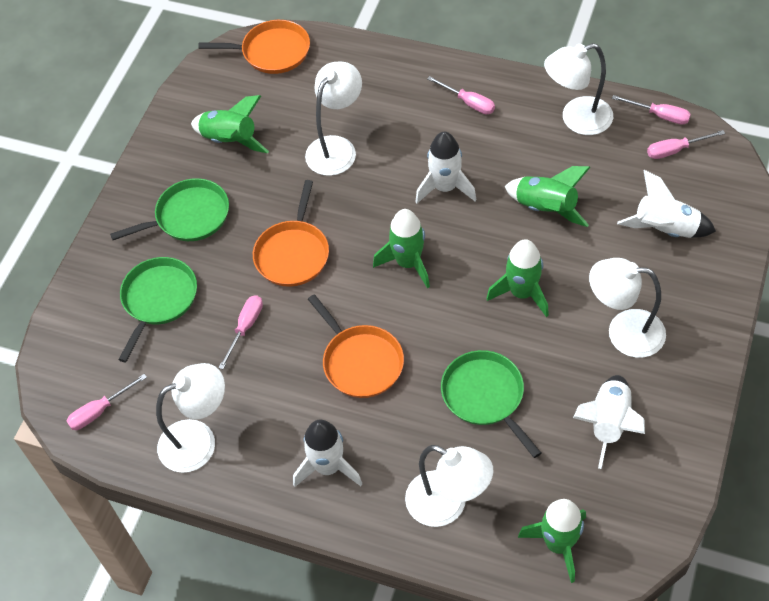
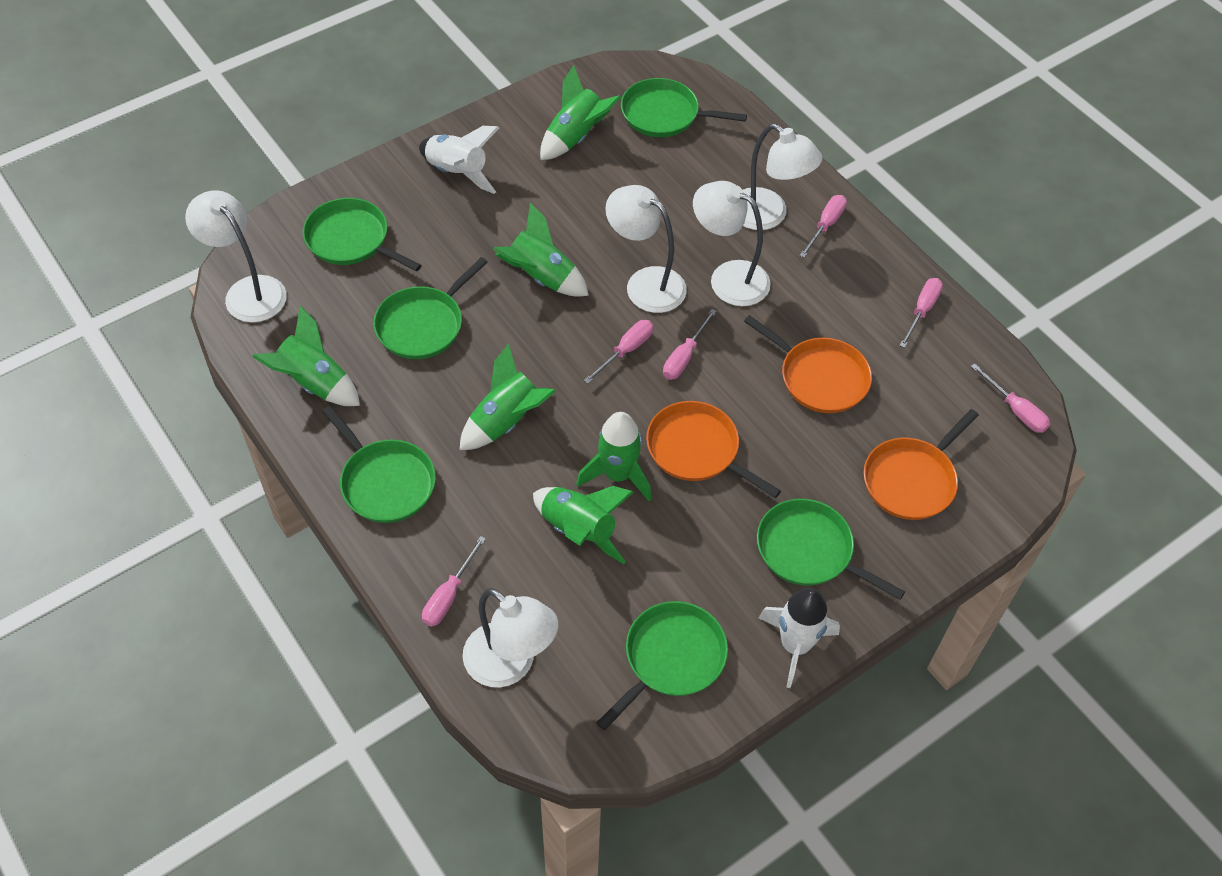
green pan: [110,178,229,241] [118,257,197,362] [441,350,541,458] = 3 -> [303,198,422,272] [322,406,436,523] [373,257,488,359] [596,601,728,730] [621,78,747,137] [757,499,905,600] = 6
green rocket: [191,95,269,153] [373,209,430,288] [486,239,549,317] [505,166,590,227] [518,499,586,583] = 5 -> [252,306,360,406] [460,343,556,450] [493,203,589,297] [533,486,633,564] [540,65,621,160] [576,412,651,501] = 6
pink screwdriver: [66,374,147,430] [218,295,263,369] [427,76,495,114] [612,95,691,125] [647,130,725,159] = 5 -> [422,536,486,626] [584,320,653,384] [663,309,717,380] [799,195,847,258] [899,278,943,348] [971,363,1050,433] = 6
white rocket: [293,420,362,487] [415,132,477,203] [573,375,645,469] [617,170,716,238] = 4 -> [419,126,499,194] [759,588,840,688] = 2

